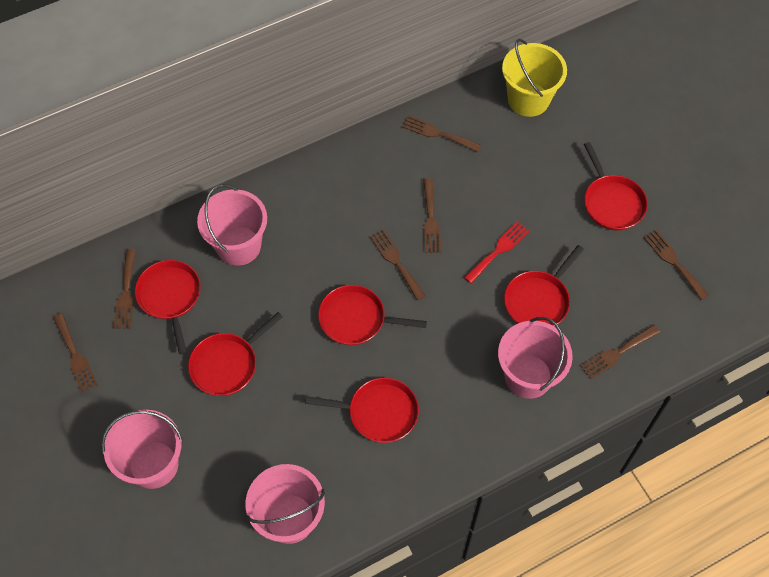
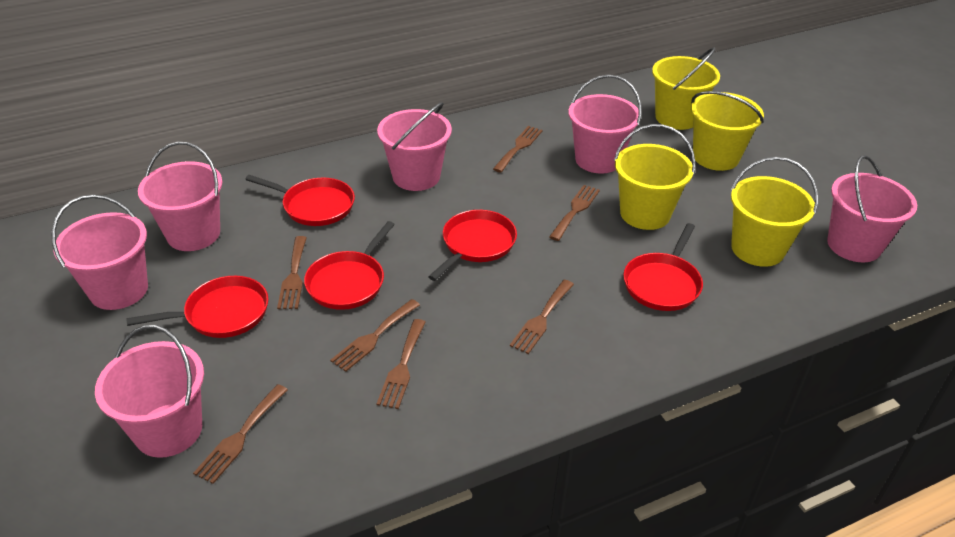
pink bucket: [101,410,183,489] [197,184,267,266] [245,464,325,544] [498,317,573,399] = 4 -> [51,195,148,310] [95,325,204,458] [138,142,222,251] [377,102,452,191] [568,75,642,173] [827,155,917,262] = 6
red fork: [464,221,529,283] = 1 -> none = 0
red pan: [135,260,201,355] [188,312,283,396] [305,378,419,443] [318,285,427,345] [504,245,584,326] [584,142,648,231] = 6 -> [127,276,268,338] [245,175,355,226] [304,221,395,310] [428,210,517,281] [623,223,703,311] = 5
yellow bucket: [502,39,567,117] = 1 -> [614,124,696,230] [652,48,720,130] [691,91,764,171] [731,157,818,267] = 4

